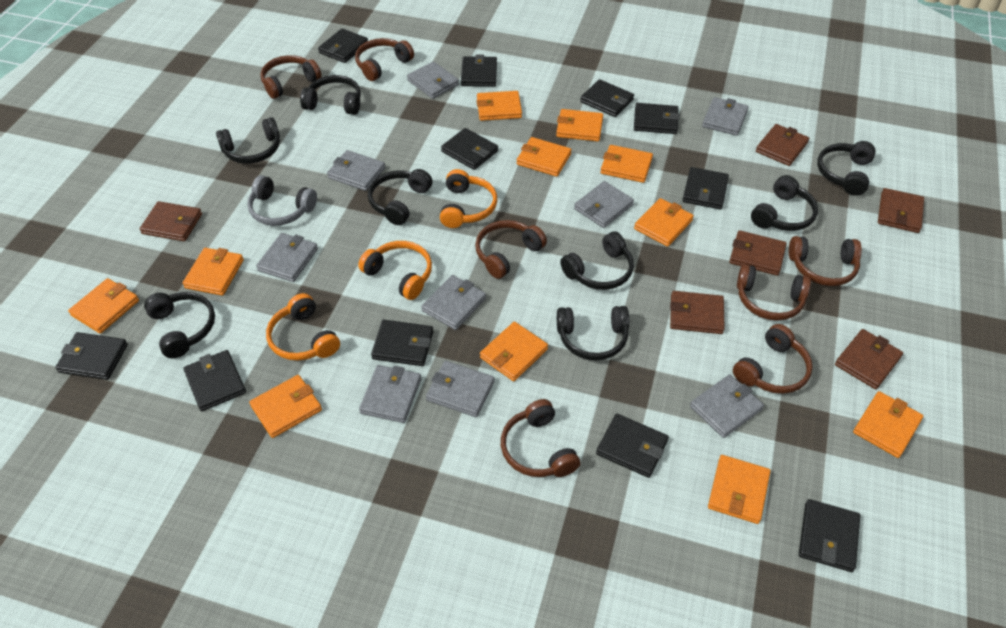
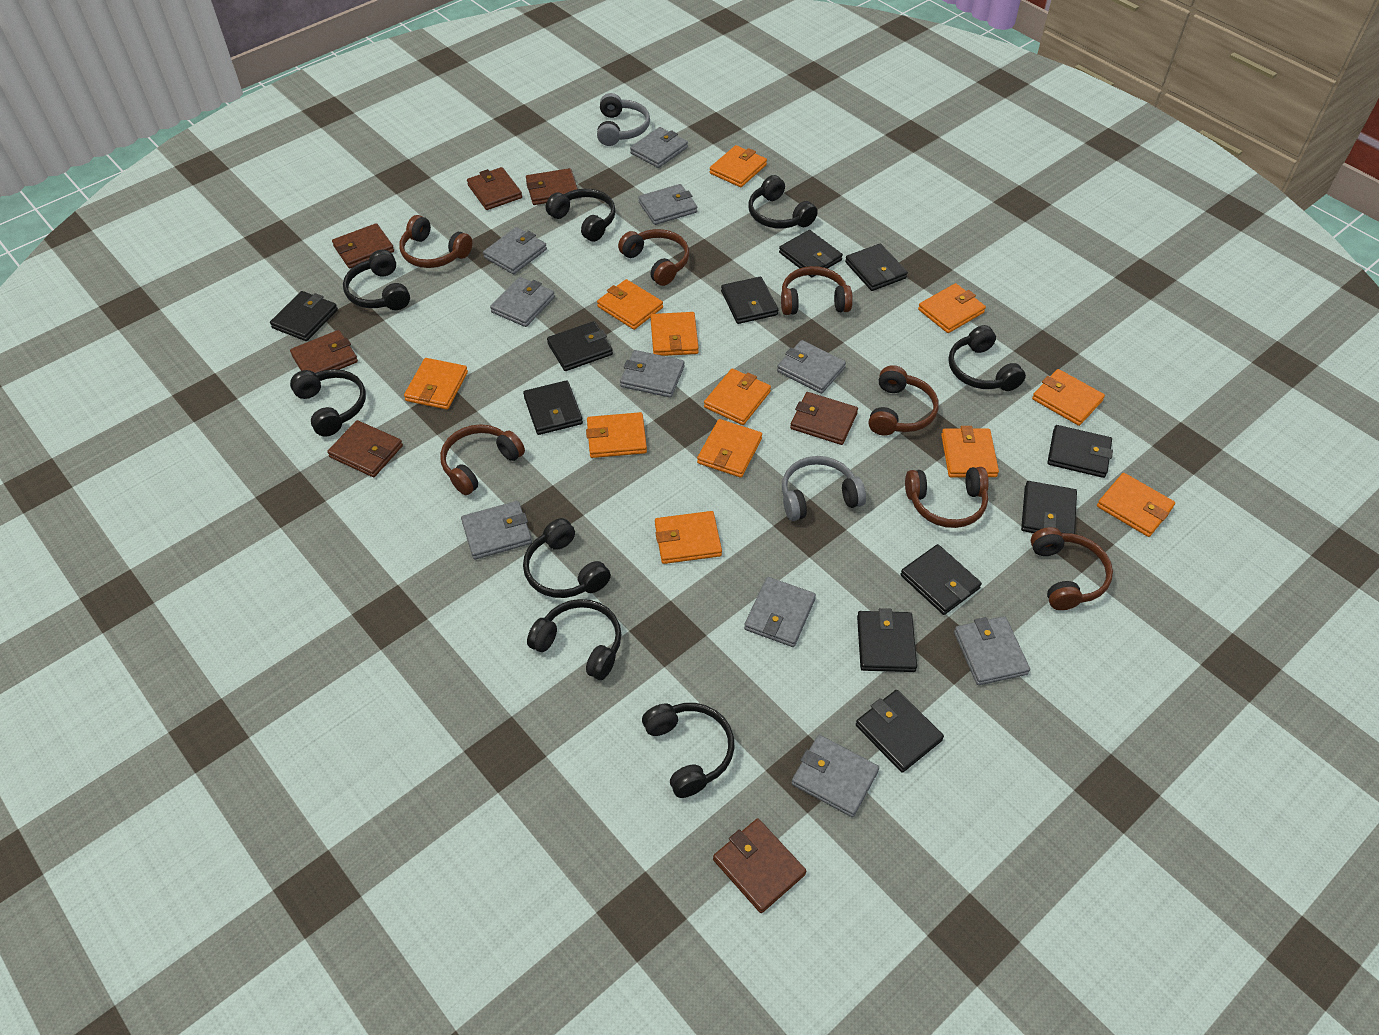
brown wallet: [140,201,202,241] [670,291,725,334] [729,230,787,276] [756,124,809,166] [835,329,903,389] [878,188,924,233] = 6 -> [290,330,358,373] [327,420,403,477] [332,223,394,269] [467,167,522,210] [526,168,578,205] [713,818,806,913] [790,392,858,445] = 7
grey headphones: [247,175,317,226] = 1 -> [597,93,650,146] [782,456,866,521] = 2
grey wallet: [256,233,318,282] [327,150,385,191] [359,365,421,423] [407,61,459,99] [421,275,486,330] [426,361,495,417] [574,181,634,228] [690,374,764,438] [702,97,749,136] = 9 -> [461,501,532,560] [483,227,547,274] [490,277,555,327] [620,350,685,398] [630,127,688,168] [638,184,697,225] [744,577,816,647] [777,340,846,394] [792,735,879,817] [954,616,1030,685] = 10
orange headphones: [266,293,340,361] [358,241,432,300] [440,169,497,228] = 3 -> none = 0
orange wallet: [68,278,139,334] [183,248,244,296] [249,375,322,438] [477,91,522,121] [480,322,548,381] [517,137,572,177] [556,109,603,141] [601,145,653,183] [634,198,694,247] [708,455,771,524] [853,391,923,458] = 11 -> [404,358,468,410] [586,412,647,458] [597,279,663,330] [650,312,699,356] [655,511,722,564] [697,419,762,478] [704,369,771,425] [710,145,767,187] [918,283,986,333] [941,426,999,477] [1032,369,1105,426] [1097,473,1175,537] = 12

